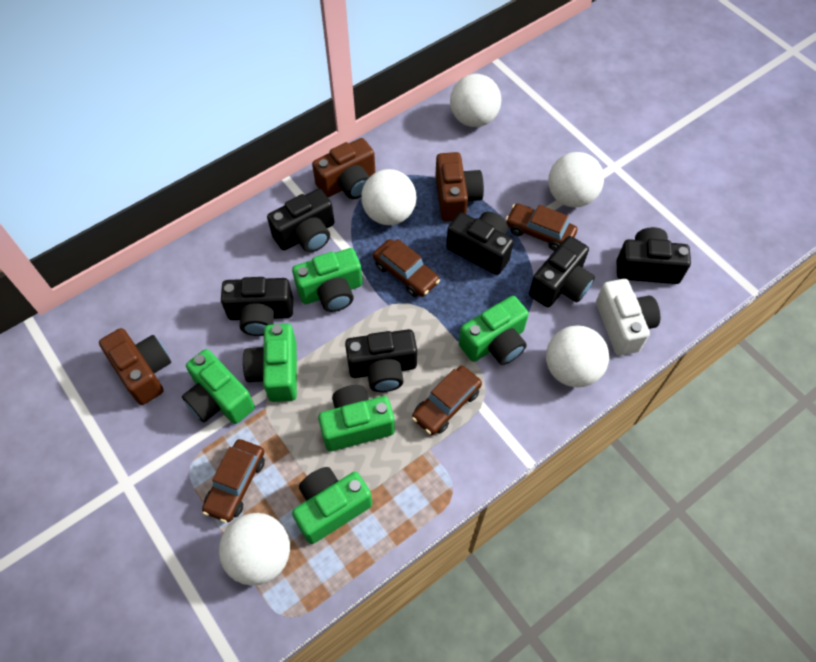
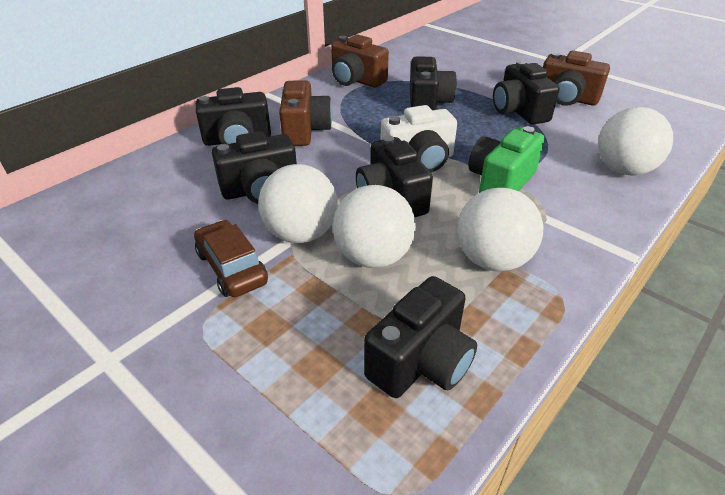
brown car: [202,439,265,523] [373,239,440,297] [412,366,482,435] [505,204,577,251] = 4 -> [194,220,268,297] = 1
green camera: [182,349,255,424] [243,324,297,402] [292,248,363,312] [292,467,372,544] [318,385,395,451] [459,296,529,365] = 6 -> [468,126,545,193] = 1
white ball: [219,513,290,586] [361,169,417,225] [450,74,501,127] [546,326,609,388] [548,152,604,207] = 5 -> [258,164,338,243] [333,185,416,268] [457,188,544,271] [598,107,673,175] = 4

